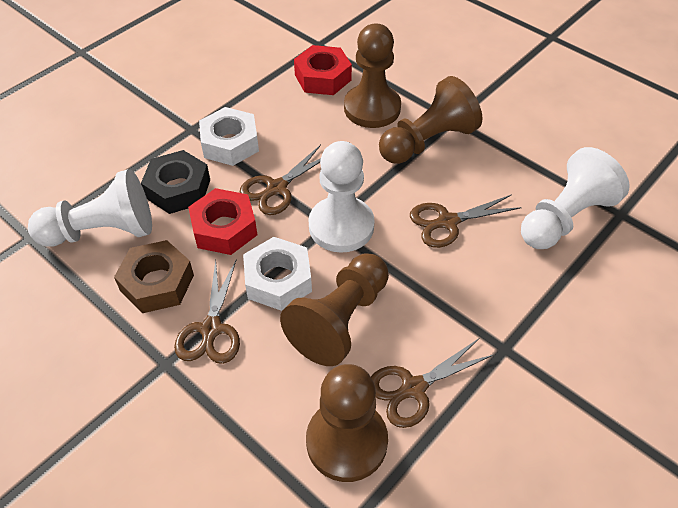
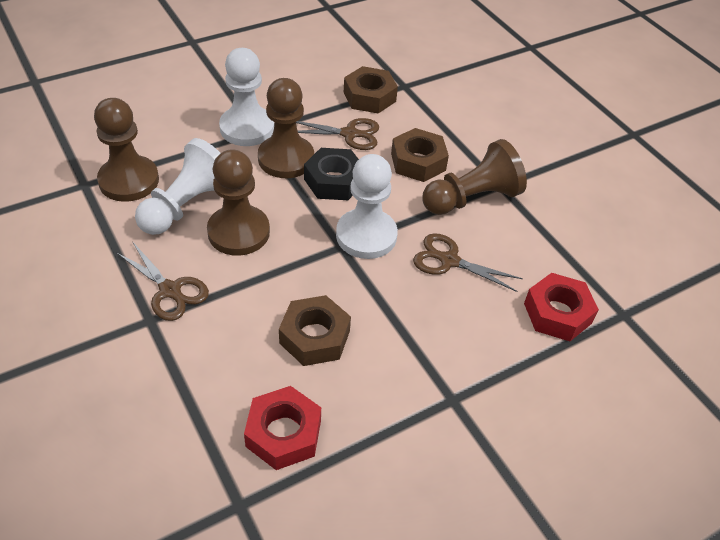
brown nut: [114,240,194,313] = 1 -> [279,295,351,366] [344,66,398,114] [391,128,449,182] = 3
brown scissors: [174,260,240,364] [239,145,321,215] [371,339,493,428] [410,194,522,248] = 4 -> [116,241,209,321] [296,118,379,150] [413,233,523,292] = 3
white nut: [199,107,259,166] [243,237,312,311] = 2 -> none = 0

